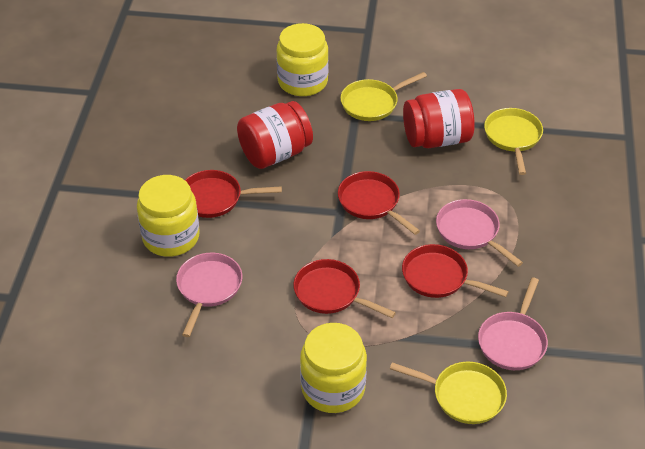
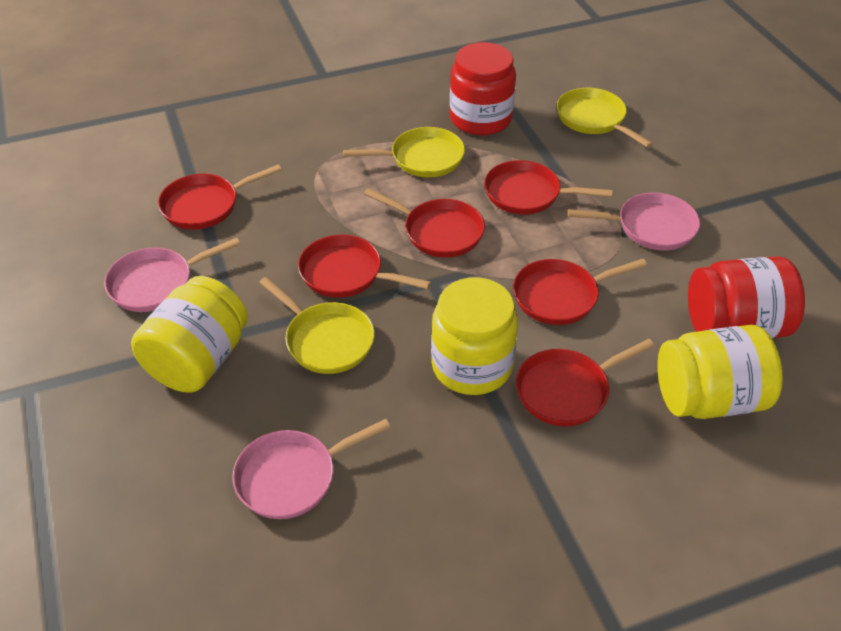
red pan: [185,170,282,218] [293,259,396,318] [338,171,420,235] [402,244,509,298] = 4 -> [158,164,282,230] [298,235,431,298] [364,188,485,258] [484,160,613,215] [513,259,647,325] [516,339,654,426] = 6

